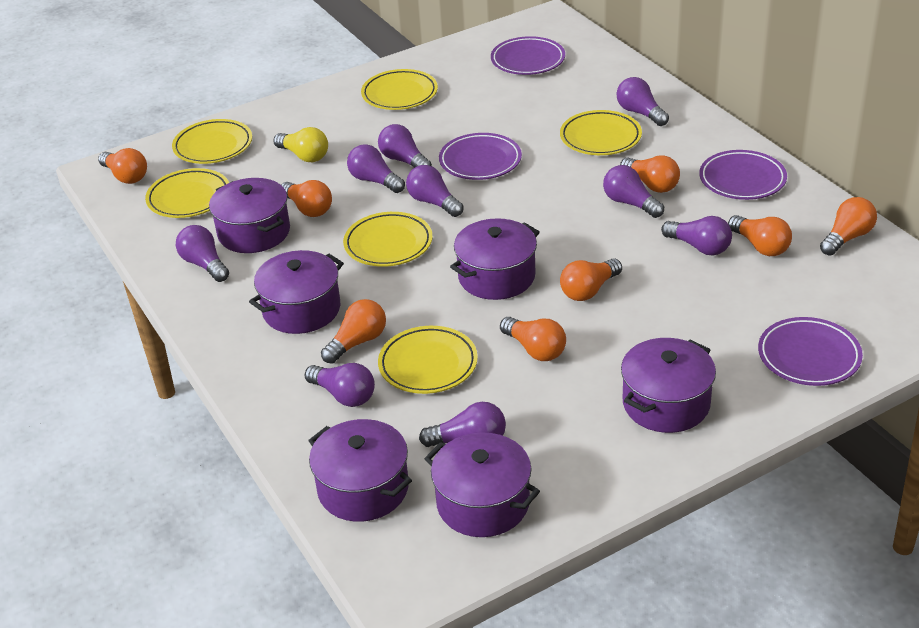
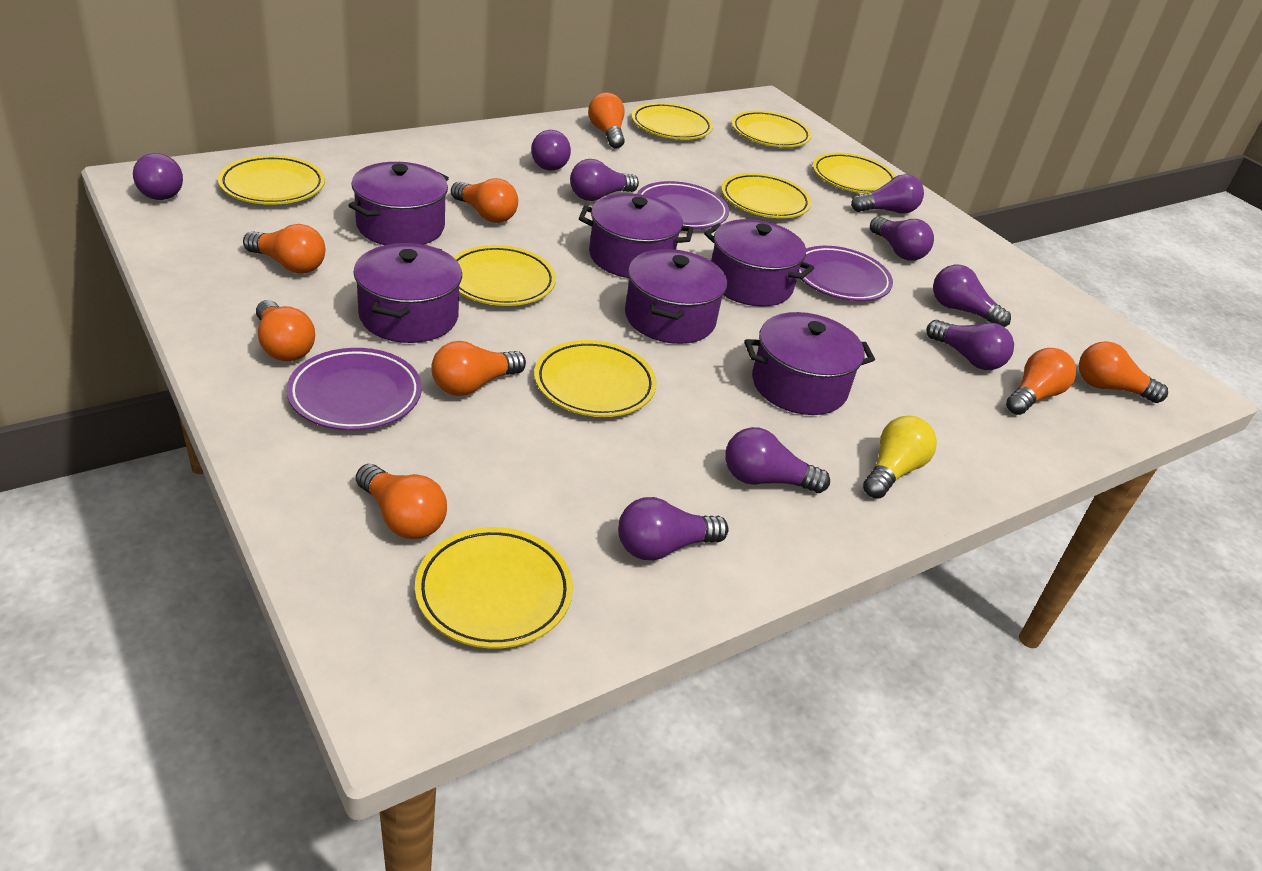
purple plate: [439,133,522,180] [491,36,565,75] [699,150,787,200] [758,317,863,386] = 4 -> [286,348,422,430] [637,181,729,229] [799,246,893,301] = 3
yellow plate: [145,168,229,218] [172,119,252,164] [343,212,433,267] [361,69,438,110] [378,326,478,394] [560,110,642,155] = 6 -> [218,155,325,205] [415,527,573,649] [454,245,556,306] [534,340,657,417] [632,103,713,140] [721,173,811,218] [732,111,812,147] [813,153,896,194] = 8

